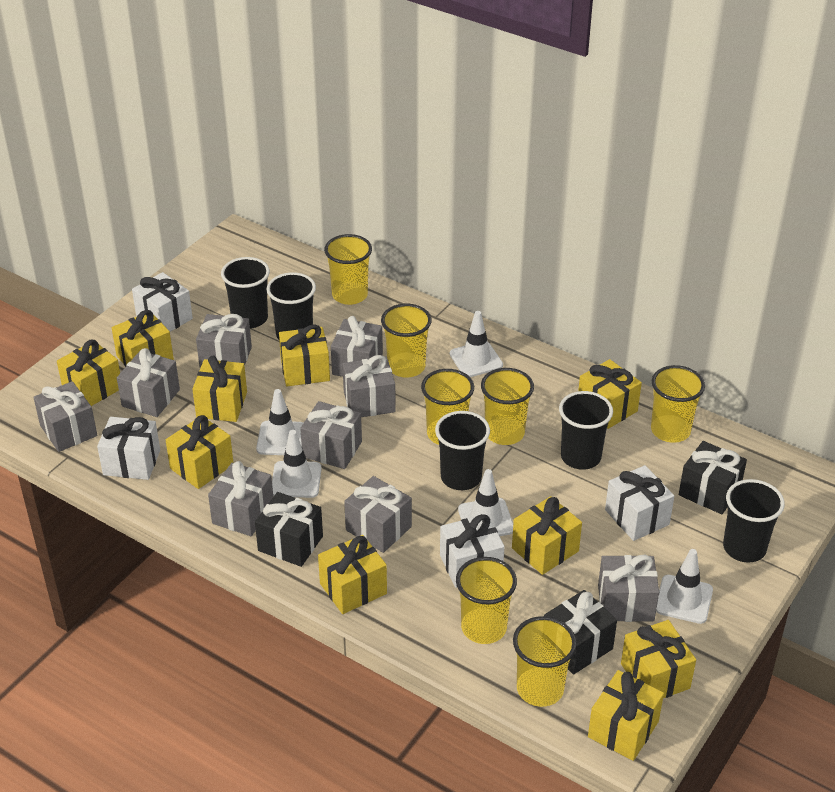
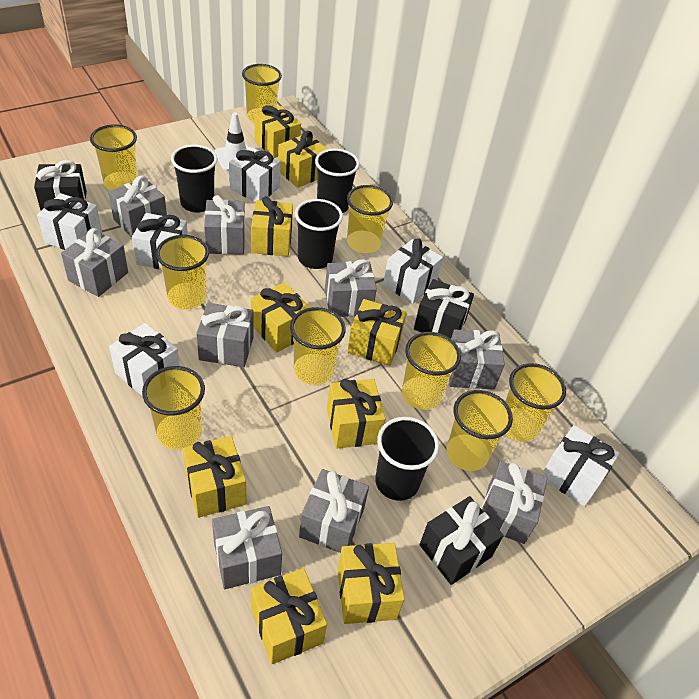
black cup: [221,257,270,329] [267,272,316,339] [435,411,490,490] [559,391,613,470] [723,479,785,563] = 5 -> [171,144,217,213] [295,199,343,269] [315,149,360,213] [375,417,439,501] = 4
white gift: [97,417,160,480] [132,272,193,332] [440,514,505,588] [605,465,674,541] = 4 -> [37,193,102,250] [109,323,180,397] [132,213,188,270] [229,147,281,202] [383,238,443,304] [541,425,620,506] = 6
white traffic cone: [256,389,303,455] [272,430,322,498] [450,311,503,377] [458,469,513,536] [656,549,713,624] = 5 -> [215,112,249,171] = 1
yellow cup: [324,234,372,305] [381,304,432,378] [421,369,474,445] [456,557,517,644] [481,368,534,445] [513,616,577,707] [651,365,705,443] = 7 -> [90,124,137,190] [142,366,205,450] [156,235,209,309] [242,64,282,123] [290,307,346,385] [347,185,393,253] [402,332,461,410] [447,390,513,471] [505,363,566,442] = 9
yellow gift: [57,340,120,406] [112,310,174,367] [166,415,233,489] [192,356,247,422] [279,324,330,386] [318,535,387,614] [512,496,582,575] [578,359,642,429] [588,670,664,761] [621,620,696,698] = 10 -> [183,436,246,518] [251,196,293,256] [251,282,311,352] [251,568,327,665] [254,105,301,158] [278,131,327,188] [327,379,386,449] [338,543,405,624] [347,299,407,366] = 9

